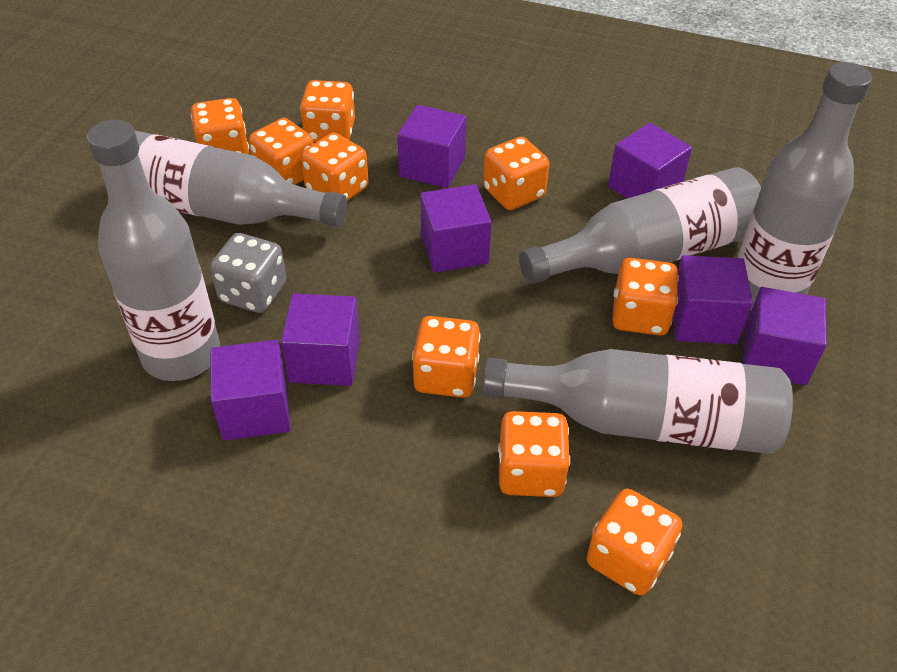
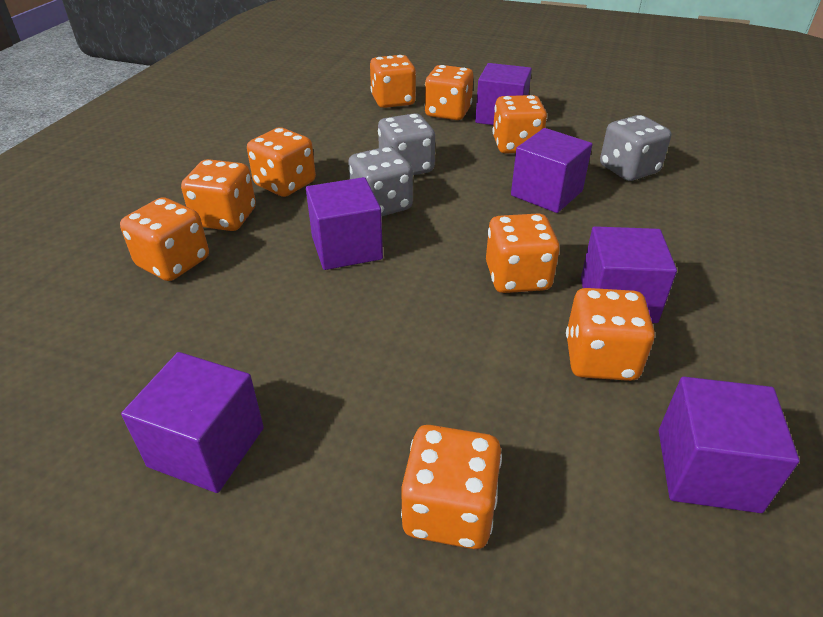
grey bottle: [87,119,220,381] [103,131,347,227] [482,349,793,454] [519,167,761,284] [737,62,872,310] = 5 -> none = 0
grey dice: [210,233,287,313] = 1 -> [348,146,413,217] [378,113,435,175] [600,115,671,181] = 3
purple cube: [210,340,291,441] [281,293,360,386] [398,105,466,188] [420,184,491,273] [608,123,692,198] [673,255,753,344] [743,287,827,385] = 7 -> [121,352,264,493] [306,177,383,270] [475,63,532,125] [511,128,592,213] [581,226,677,323] [659,377,800,513] = 6

